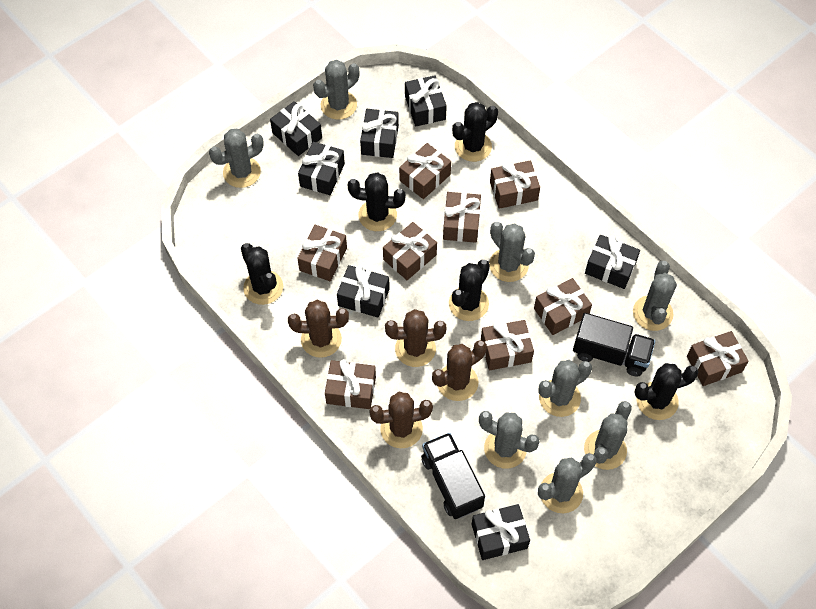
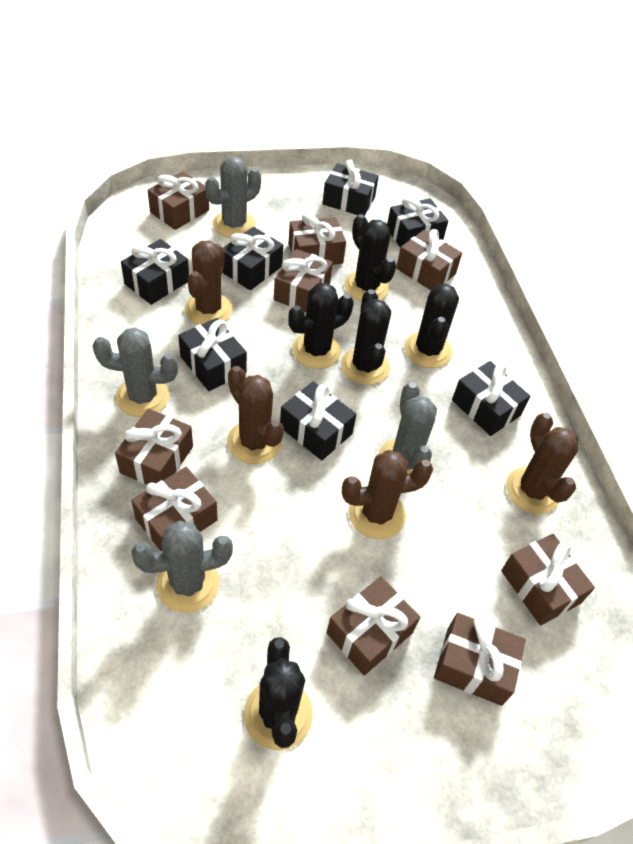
black truck: [421,433,485,519] [573,313,655,377] = 2 -> none = 0
grey cactus: [209,129,264,188] [313,60,359,120] [479,411,540,469] [489,222,535,282] [538,360,592,417] [538,453,596,513] [584,401,632,470] [633,261,677,331] = 8 -> [92,327,178,417] [131,521,233,613] [205,157,261,238] [378,382,437,473] = 4

